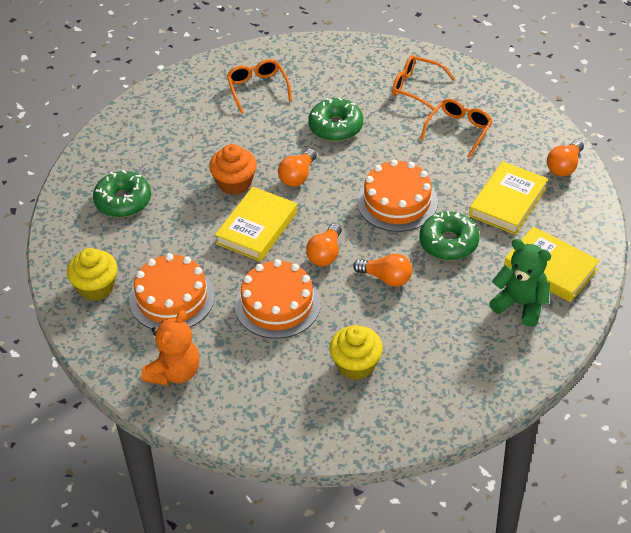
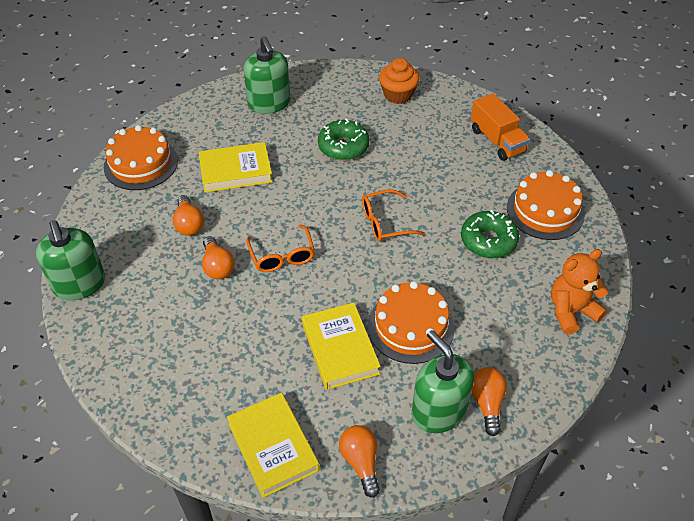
green donut: [93,170,151,217] [308,97,363,141] [420,211,479,260] = 3 -> [318,118,370,160] [461,210,519,259] = 2
green soap dispenser: none = 0 -> [36,220,105,301] [244,36,290,114] [412,330,474,433] = 3
green teddy bear: [489,239,551,327] = 1 -> none = 0
orange glasses: [227,59,292,113] [392,55,455,110] [421,99,493,158] = 3 -> [246,225,315,272] [362,189,425,242] = 2
orange truck: none = 0 -> [471,93,530,161] = 1
yellow cupcake: [67,248,118,301] [329,325,383,380] = 2 -> none = 0

